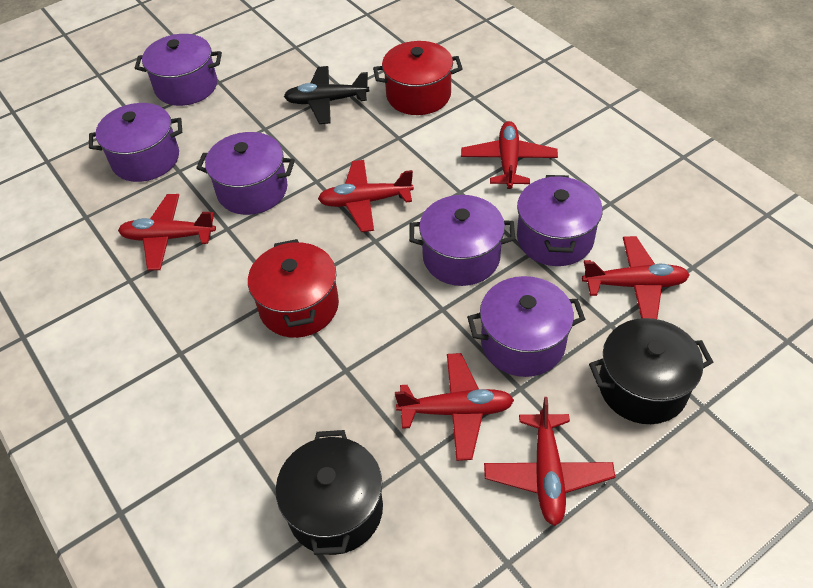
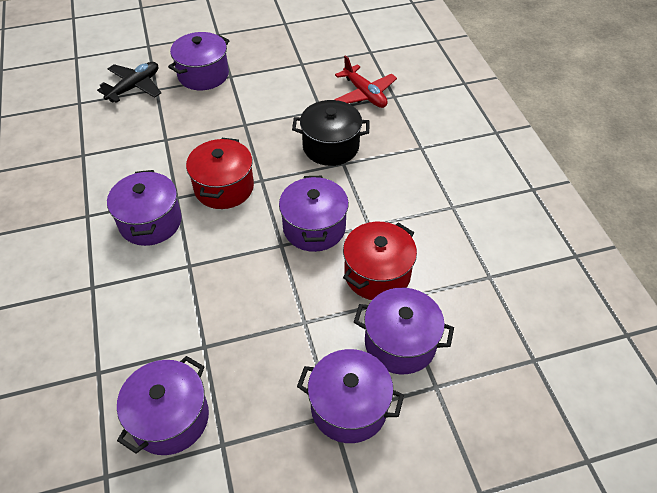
black pot: [276,430,383,555] [589,318,713,424] = 2 -> [292,100,370,166] = 1
red plane: [118,194,216,270] [318,160,414,232] [395,353,514,461] [461,121,558,189] [484,397,615,526] [582,236,690,319] = 6 -> [334,55,397,108] = 1

